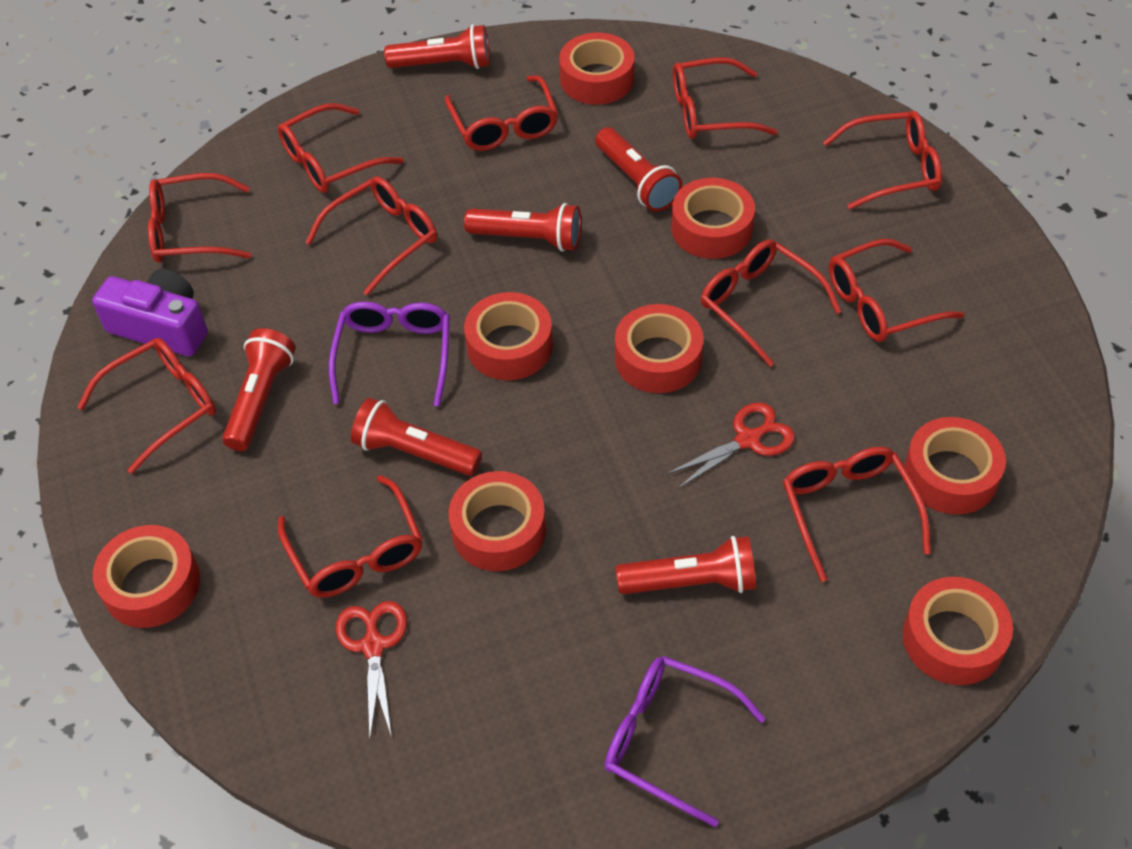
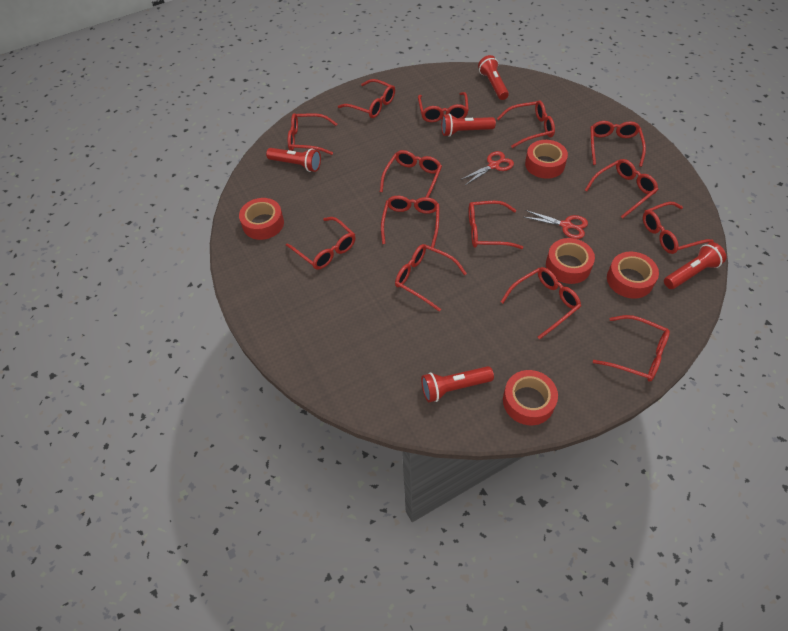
purple camera: [92,269,208,356] = 1 -> none = 0
purple glasses: [329,301,450,407] [605,656,766,827] = 2 -> none = 0
red flashlight: [222,328,296,451] [351,398,482,476] [384,24,490,69] [464,203,581,251] [595,127,682,212] [616,536,756,594] = 6 -> [266,148,321,172] [421,366,494,402] [441,114,496,137] [478,55,509,100] [664,242,726,289] = 5
red glasses: [77,338,216,474] [148,173,251,263] [278,103,403,193] [278,475,423,598] [305,176,437,296] [445,75,558,151] [673,58,778,139] [701,240,842,367] [783,447,931,582] [823,111,942,210] [829,239,964,342] = 11 -> [286,217,356,270] [288,113,337,155] [338,79,395,118] [380,150,442,198] [381,196,440,248] [395,244,467,312] [418,92,469,122] [469,201,523,249] [497,100,555,148] [501,267,581,339] [585,159,658,219] [590,121,646,167] [593,315,670,382] [643,202,714,254] = 14
red tape: [93,525,200,628] [448,471,546,571] [464,292,553,380] [559,33,634,105] [615,304,703,393] [671,178,755,259] [903,577,1013,685] [904,417,1006,515] = 8 -> [239,198,284,240] [503,370,558,425] [525,140,568,179] [546,238,595,284] [607,252,659,299] = 5

